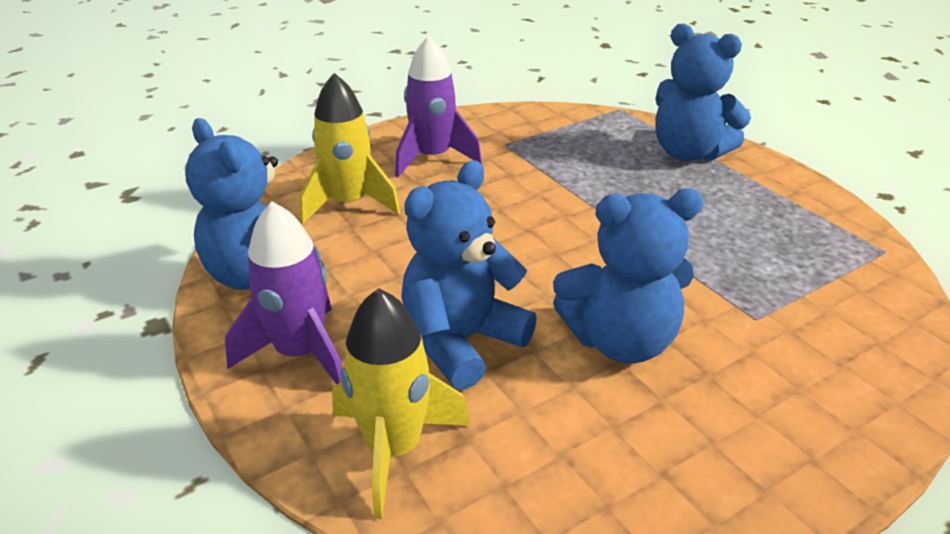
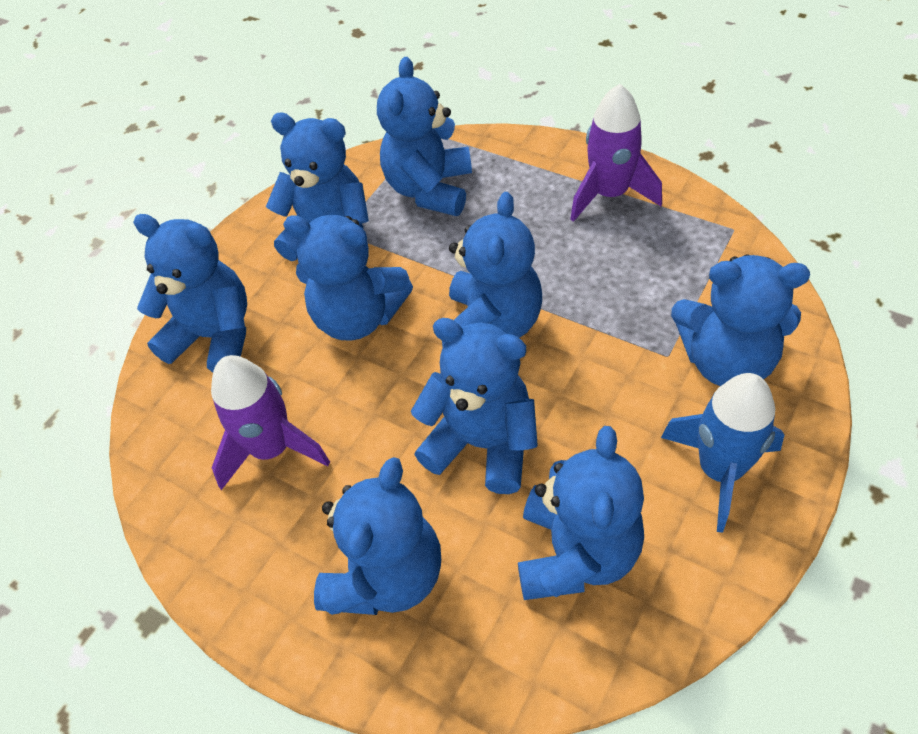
blue rocket: none = 0 -> [661,373,784,533] = 1
blue teddy bear: [185,118,321,290] [401,161,537,390] [553,189,703,363] [655,23,751,161] = 4 -> [133,214,247,373] [266,113,369,261] [283,215,413,341] [314,457,441,615] [377,57,472,216] [411,318,538,494] [442,192,542,346] [518,426,644,600] [671,254,810,386] = 9
yellow rocket: [300,73,400,224] [332,288,470,520] = 2 -> none = 0

